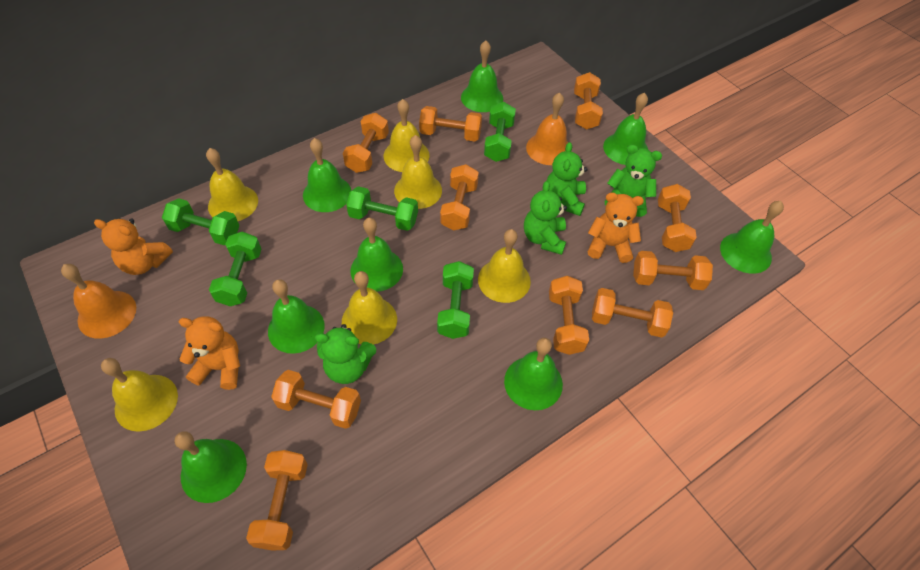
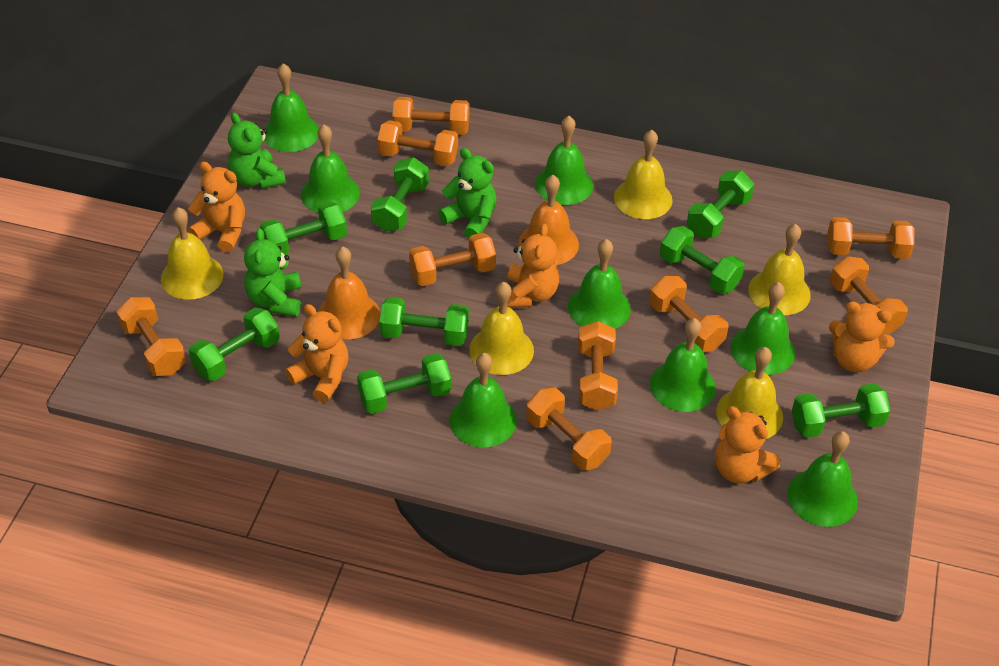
green dumbbell: [162,198,240,245] [209,232,261,306] [346,186,418,231] [437,261,474,339] [484,102,516,162] = 5 -> [189,307,280,381] [260,201,347,255] [357,353,451,414] [371,157,429,232] [379,297,469,346] [660,226,745,294] [687,171,754,238] [792,383,890,438] = 8
green teddy bear: [315,324,376,384] [524,181,567,255] [547,142,588,216] [605,145,662,217] = 4 -> [228,113,286,189] [244,228,301,317] [438,148,497,239] = 3
orange dumbbell: [246,450,308,550] [271,370,361,429] [343,113,389,173] [419,106,482,141] [440,164,479,231] [549,276,589,355] [574,72,603,130] [592,288,673,338] [633,251,713,290] [658,184,697,252] = 10 -> [116,297,186,376] [377,120,458,166] [392,97,469,135] [409,233,496,286] [526,387,612,471] [578,321,618,411] [649,276,728,352] [827,217,915,259] [830,256,908,334] = 9
orange teddy bear: [94,218,173,275] [179,316,240,390] [588,192,644,263] = 3 -> [188,162,245,253] [285,304,349,403] [507,224,559,308] [715,406,780,484] [829,301,895,372] = 5
yellow bell: [101,358,178,432] [206,148,258,221] [342,271,397,344] [384,99,430,172] [394,135,442,209] [478,229,531,303] = 6 -> [161,207,224,300] [469,282,534,375] [614,130,673,219] [716,347,783,439] [748,224,811,315] = 5

